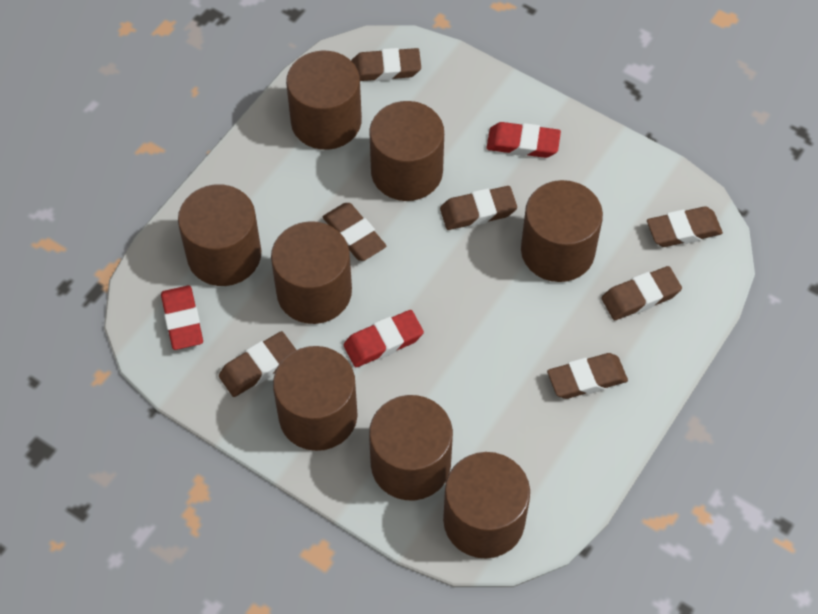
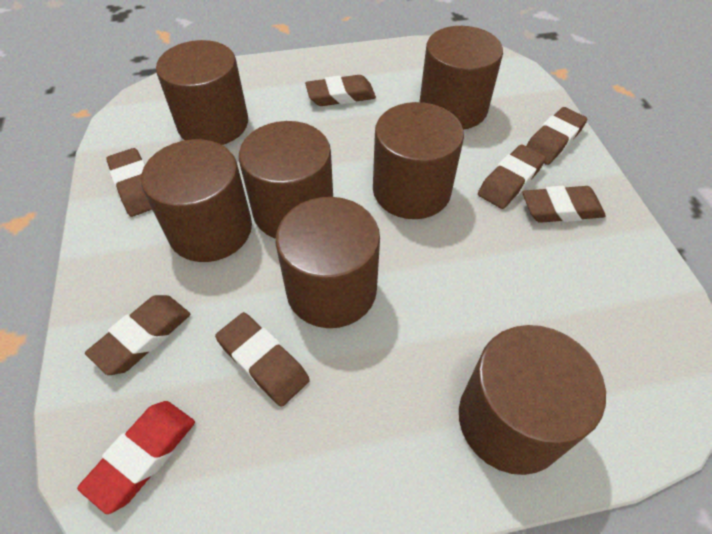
brown cylinder: [178,184,261,286] [271,221,352,324] [273,346,358,451] [286,51,362,150] [369,101,444,201] [369,395,453,500] [443,452,530,558] [521,180,603,282] = 8 -> [141,139,252,262] [156,40,248,145] [239,121,333,239] [276,197,380,328] [373,102,464,219] [420,26,503,130] [459,325,606,475] = 7
red eraser: [161,285,203,350] [344,310,424,367] [486,122,561,158] = 3 -> [77,401,195,514] = 1

